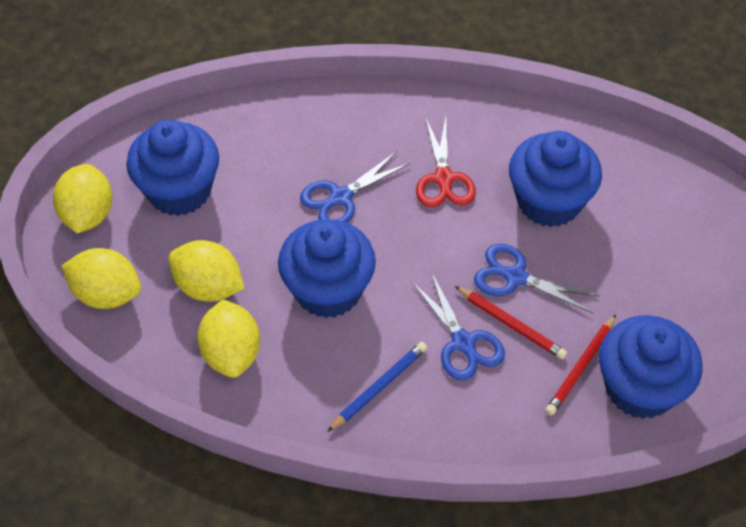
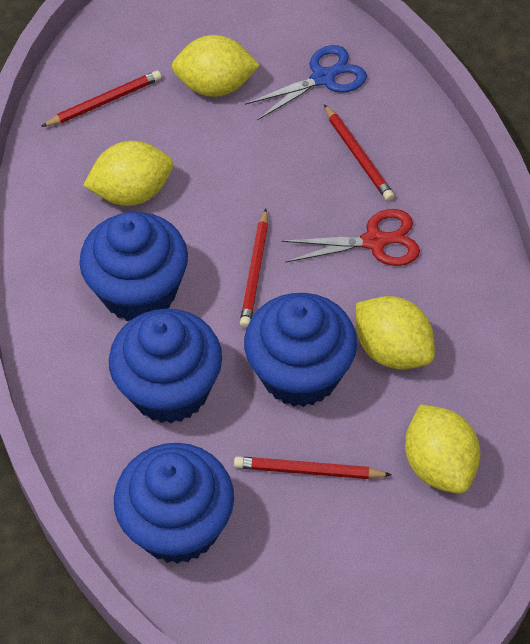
blue pencil: [327,342,427,432] = 1 -> none = 0
blue scissors: [300,151,411,223] [412,272,505,381] [474,244,600,313] = 3 -> [245,45,367,120] = 1
red pencil: [455,286,567,359] [545,314,616,415] = 2 -> [41,71,161,127] [234,456,392,479] [240,209,268,328] [324,104,394,201] = 4

